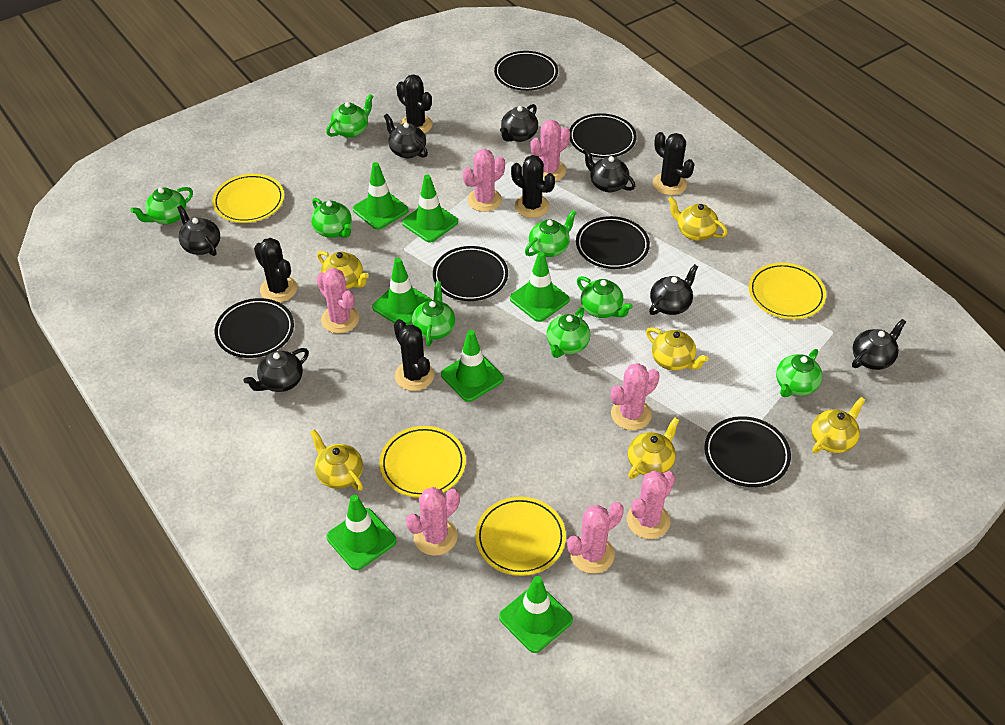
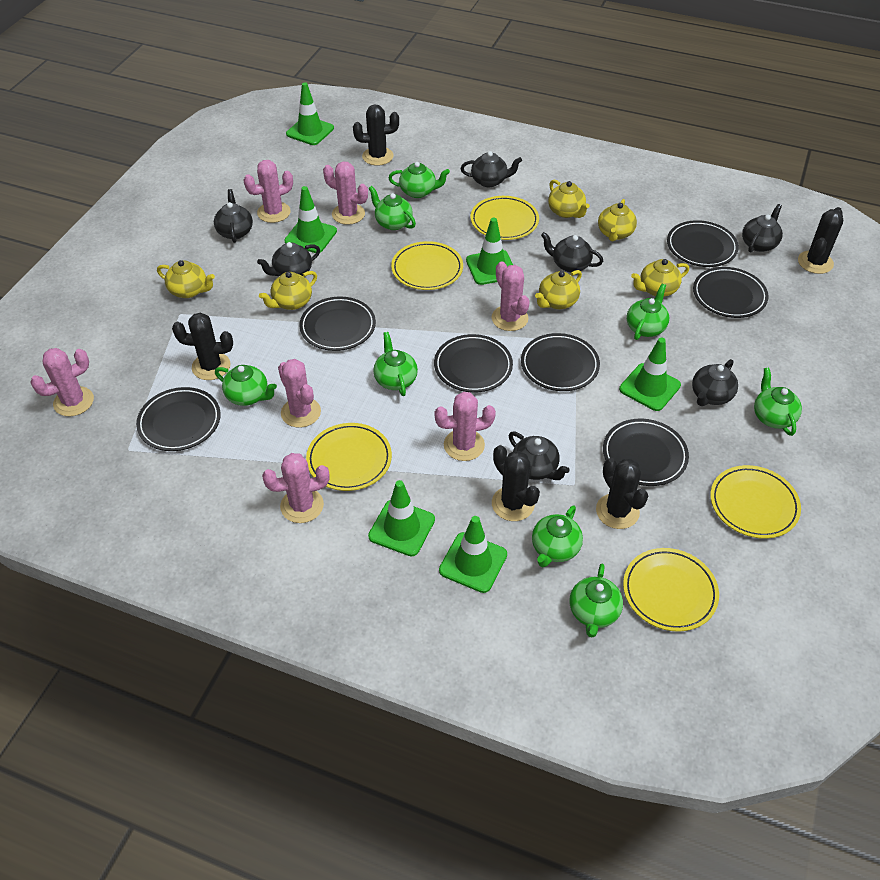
black plate: [215,298,294,358] [433,246,508,301] [494,51,558,91] [570,113,637,158] [576,216,650,269] [704,416,791,487] = 6 -> [136,387,221,451] [299,297,376,351] [434,334,513,393] [521,333,600,391] [603,419,689,486] [667,220,739,267] [693,267,769,318] = 7
green traffic cone: [327,495,397,570] [353,162,408,230] [372,258,432,325] [402,175,458,242] [441,330,504,402] [499,576,573,653] [510,252,570,322] = 7 -> [284,186,337,253] [286,82,334,145] [368,480,435,556] [439,516,507,593] [466,218,513,285] [619,338,681,411] = 6
yellow plate: [212,174,284,223] [380,426,466,498] [475,497,566,576] [749,263,826,319] = 4 -> [306,423,392,491] [391,241,463,290] [471,196,539,240] [623,548,719,632] [710,465,801,539] = 5

